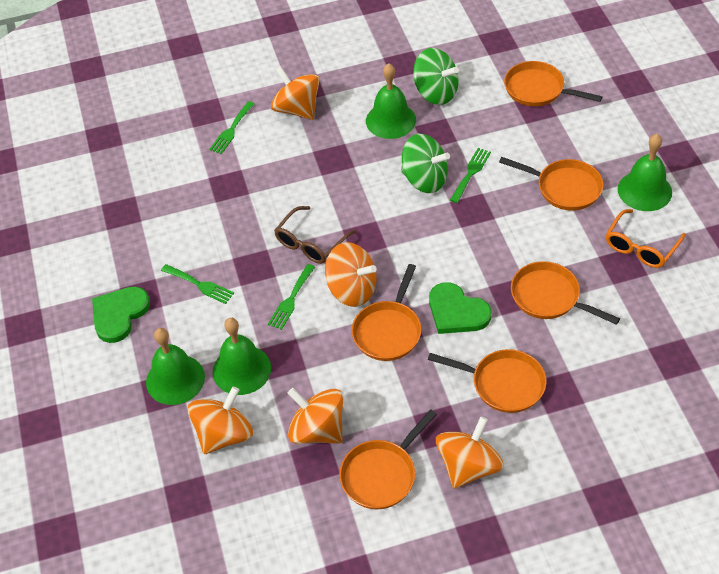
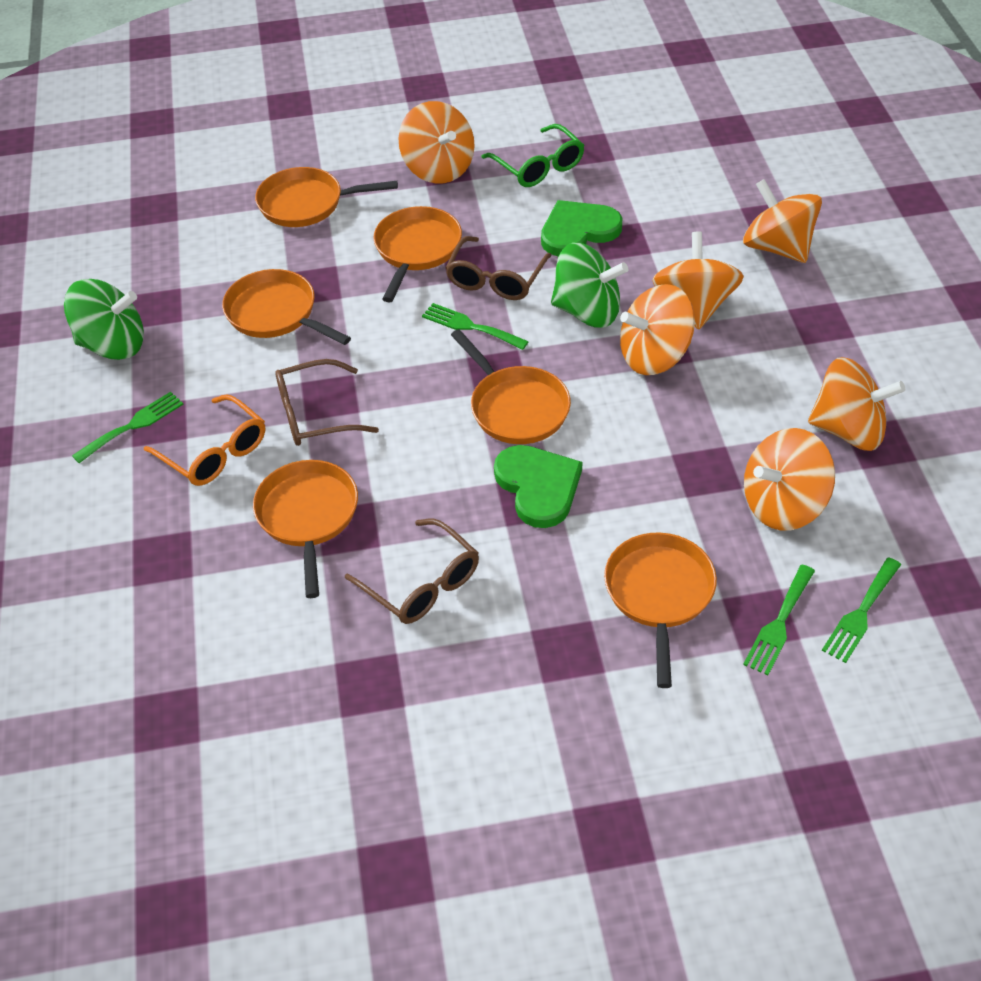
brown glasses: [274,206,356,264] = 1 -> [275,359,379,446] [345,519,479,624] [445,236,552,300] = 3
green bell: [146,328,205,405] [213,318,271,395] [366,63,416,139] [618,134,672,211] = 4 -> none = 0
green glasses: none = 0 -> [482,124,585,187] = 1
orange spinning top: [188,387,253,454] [271,66,320,120] [288,388,343,444] [325,242,377,307] [436,416,504,489] = 5 -> [398,101,475,184] [620,284,695,375] [652,232,744,330] [743,179,822,263] [744,428,835,531] [808,357,905,451] = 6

